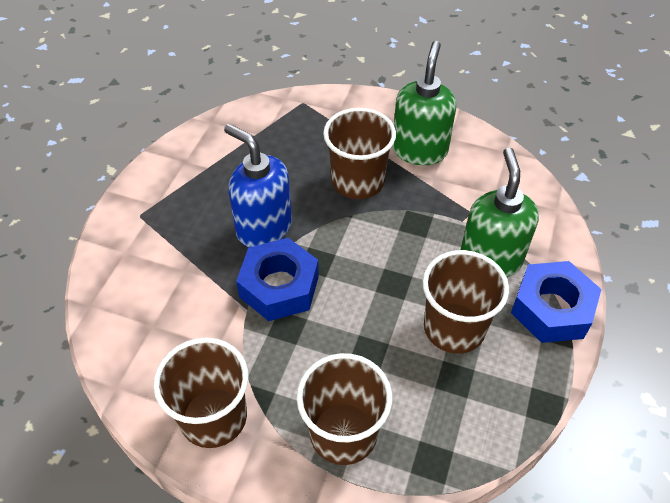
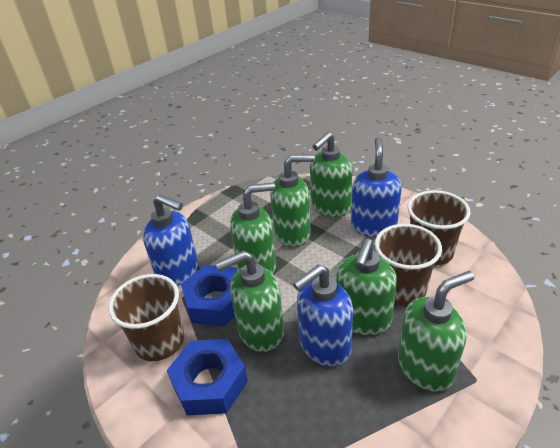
blue soap dispenser: [224,124,292,247] = 1 -> [143,194,198,286] [293,264,353,367] [351,137,402,237] = 3
brown cup: [153,337,249,448] [296,353,392,465] [323,108,396,199] [422,250,509,354] = 4 -> [108,274,184,361] [375,224,442,305] [407,190,471,266] = 3
green soap dispenser: [392,41,456,165] [461,147,539,277] = 2 -> [215,250,284,352] [230,182,276,274] [270,154,315,247] [310,132,353,217] [336,239,397,335] [398,271,474,392] = 6

